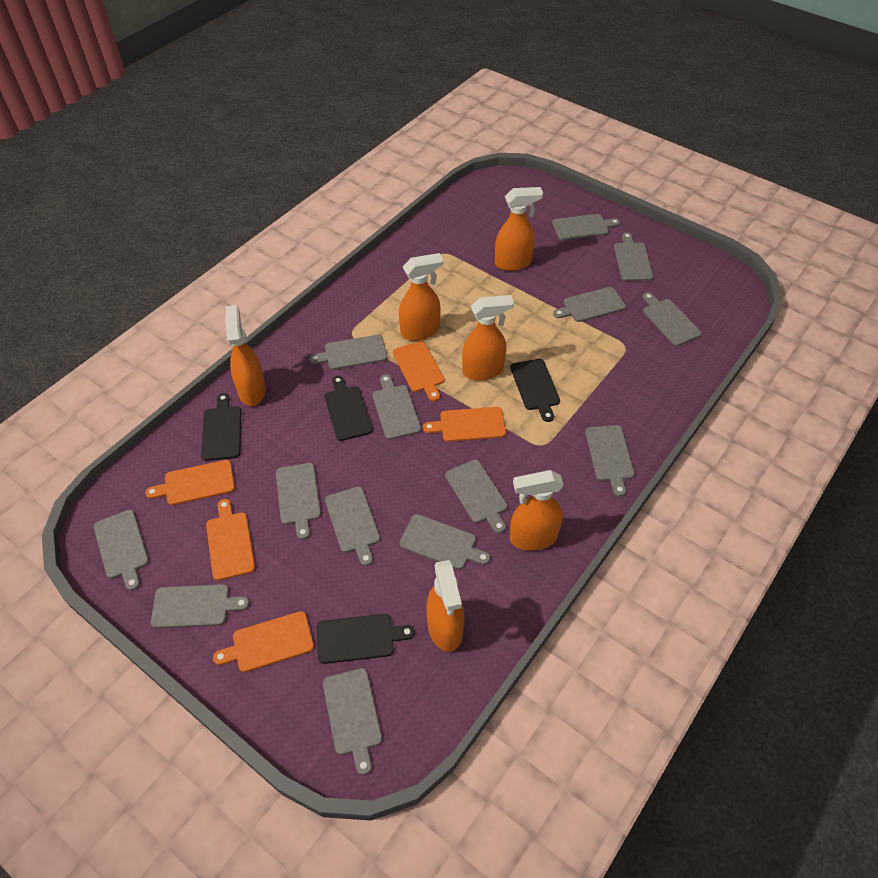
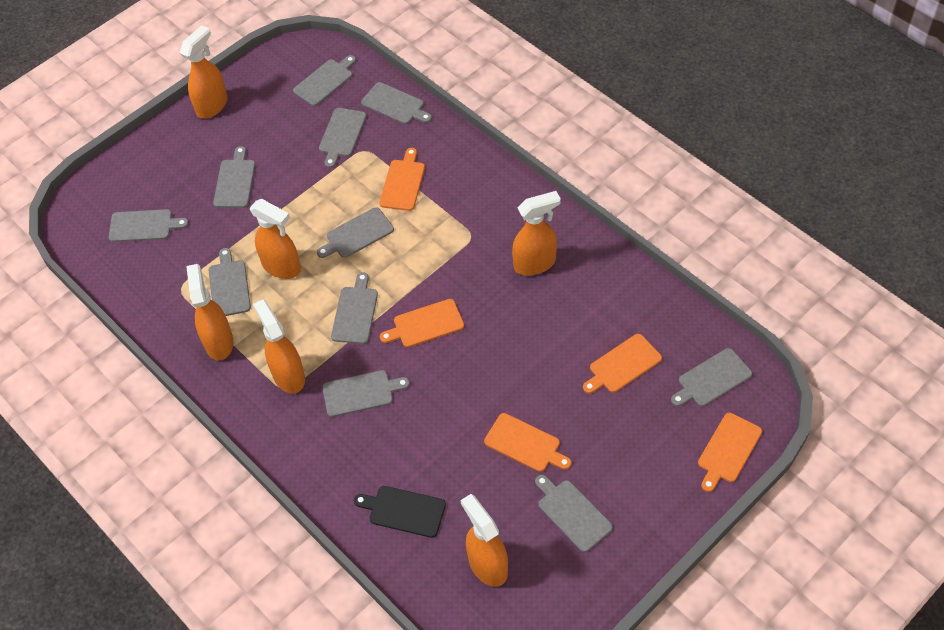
black cutting board: [201,393,241,461] [317,614,415,664] [324,376,373,441] [510,359,560,422] = 4 -> [354,486,446,538] = 1
grey cutting board: [94,510,149,591] [151,584,250,628] [276,463,321,540] [309,335,387,370] [323,668,382,775] [325,487,380,566] [372,374,421,440] [399,514,490,569] [445,460,508,533] [552,214,620,240] [553,287,626,322] [585,425,635,497] [614,232,653,281] [643,292,702,346] = 14 -> [109,209,189,242] [209,248,251,316] [213,146,255,208] [293,55,356,106] [317,207,394,258] [319,108,367,168] [322,370,410,417] [331,272,378,344] [361,82,432,124] [535,475,613,552] [671,348,752,406] = 11

